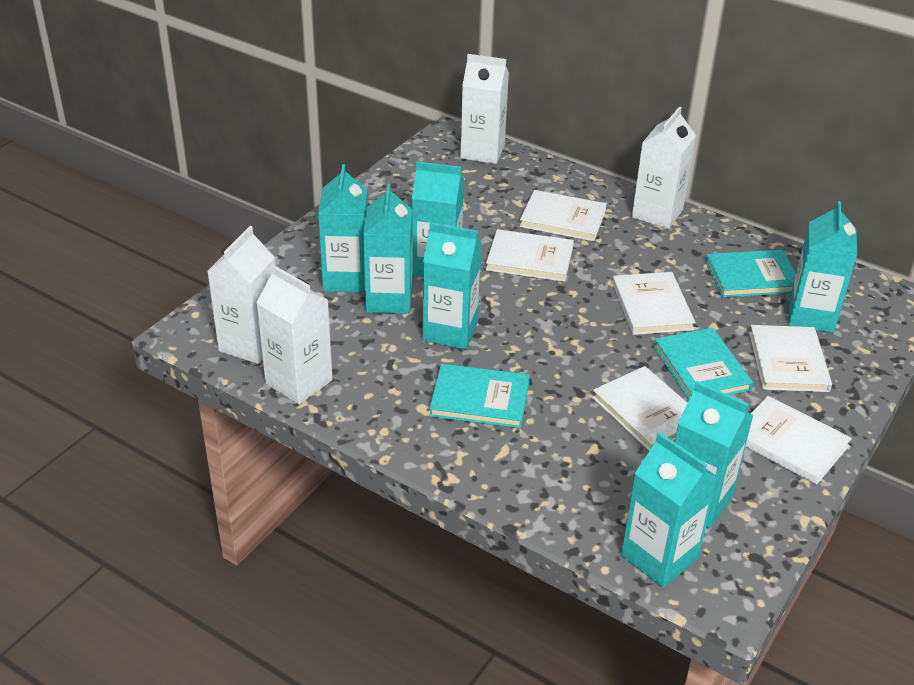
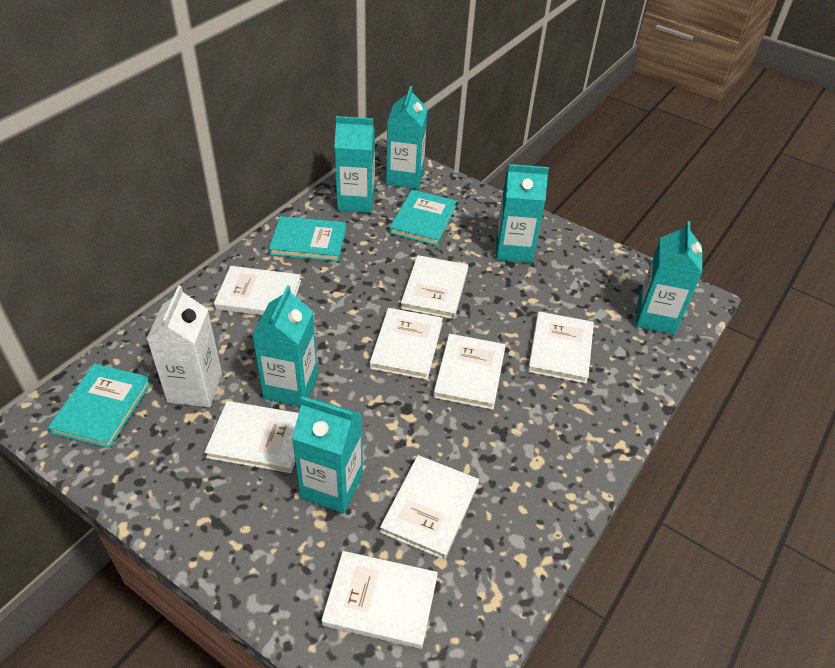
turquoise carton: [318,164,368,292] [363,184,412,314] [412,161,464,277] [423,222,482,349] [621,432,718,588] [675,381,754,528] [789,201,857,333] = 7 -> [252,285,318,407] [292,397,363,513] [334,116,375,213] [386,86,428,189] [496,164,549,263] [636,221,702,335] = 6
white book: [486,229,574,282] [520,190,607,241] [592,366,687,451] [613,272,696,335] [745,396,852,485] [749,325,832,392] = 6 -> [204,401,299,473] [214,266,301,315] [321,551,438,649] [369,308,443,380] [380,455,479,560] [401,255,468,319] [433,334,506,410] [528,312,594,384] = 8
white carton: [207,226,275,364] [256,265,333,404] [460,54,509,164] [632,106,696,229] = 4 -> [147,285,222,407] = 1

